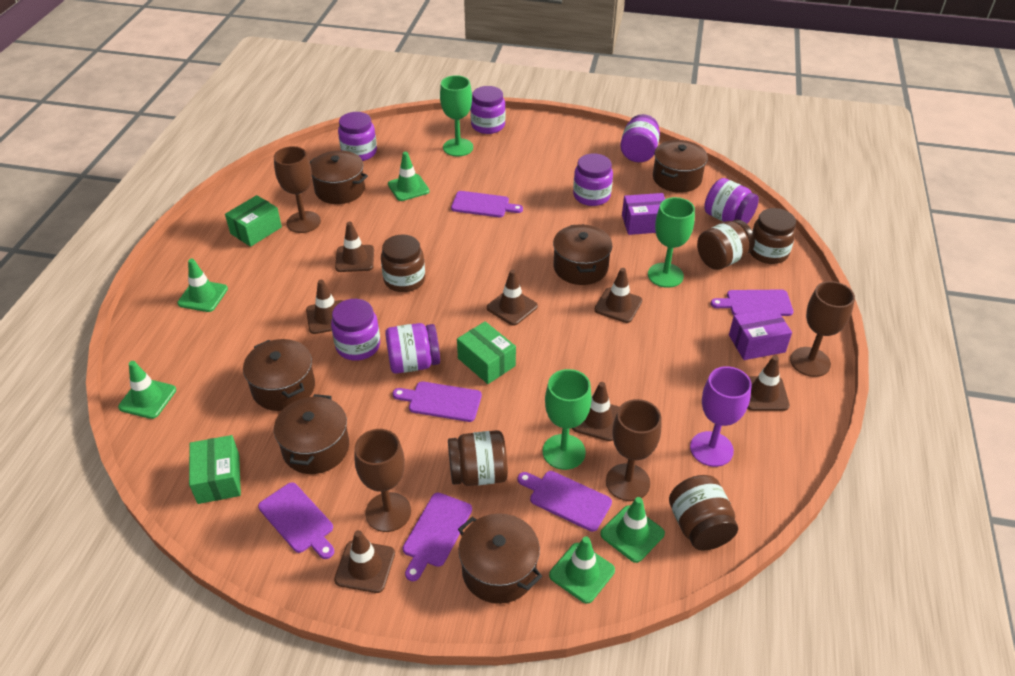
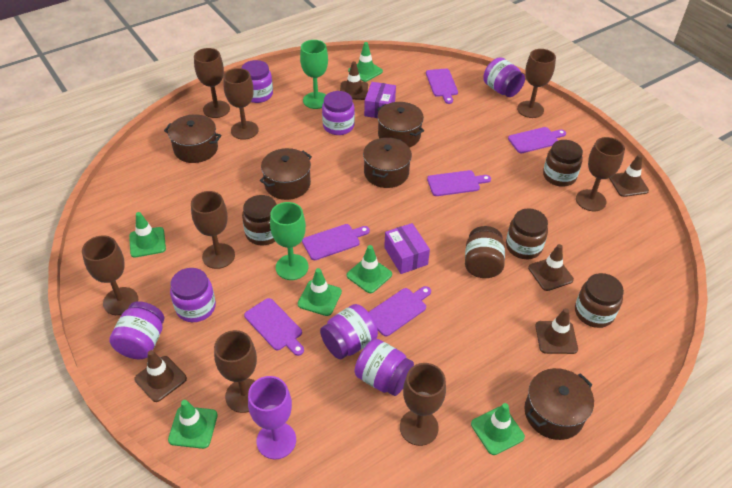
brown goblet: [274,146,321,233] [354,429,411,532] [606,399,661,501] [790,281,855,377] = 4 -> [82,235,138,315] [191,191,235,269] [194,48,230,118] [214,330,257,413] [223,68,259,140] [400,363,446,446] [517,49,556,118] [576,137,625,211] = 8
brown pot: [243,339,315,411] [274,394,349,474] [310,150,368,204] [458,513,542,604] [553,224,612,285] [653,140,708,193] = 6 -> [164,114,221,163] [260,148,312,200] [363,137,412,188] [377,102,424,148] [524,368,594,440] = 5
brown traffic cone: [306,280,343,334] [334,530,395,593] [335,222,374,272] [487,270,538,326] [572,382,619,441] [594,268,642,323] [747,356,790,411] = 7 -> [135,350,187,402] [340,61,368,100] [528,244,574,291] [535,308,578,354] [609,154,649,197] = 5
green box: [189,435,241,504] [225,195,282,247] [457,321,516,384] = 3 -> none = 0
green goblet: [440,75,473,157] [543,369,592,470] [648,197,695,288] = 3 -> [270,202,309,280] [300,40,328,109] = 2
green traffic cone: [118,361,176,419] [177,259,228,312] [388,152,430,201] [549,536,615,604] [600,497,665,563] = 5 -> [129,212,166,258] [168,400,218,449] [297,268,342,316] [347,245,392,293] [348,42,383,82] [471,403,525,455] = 6

